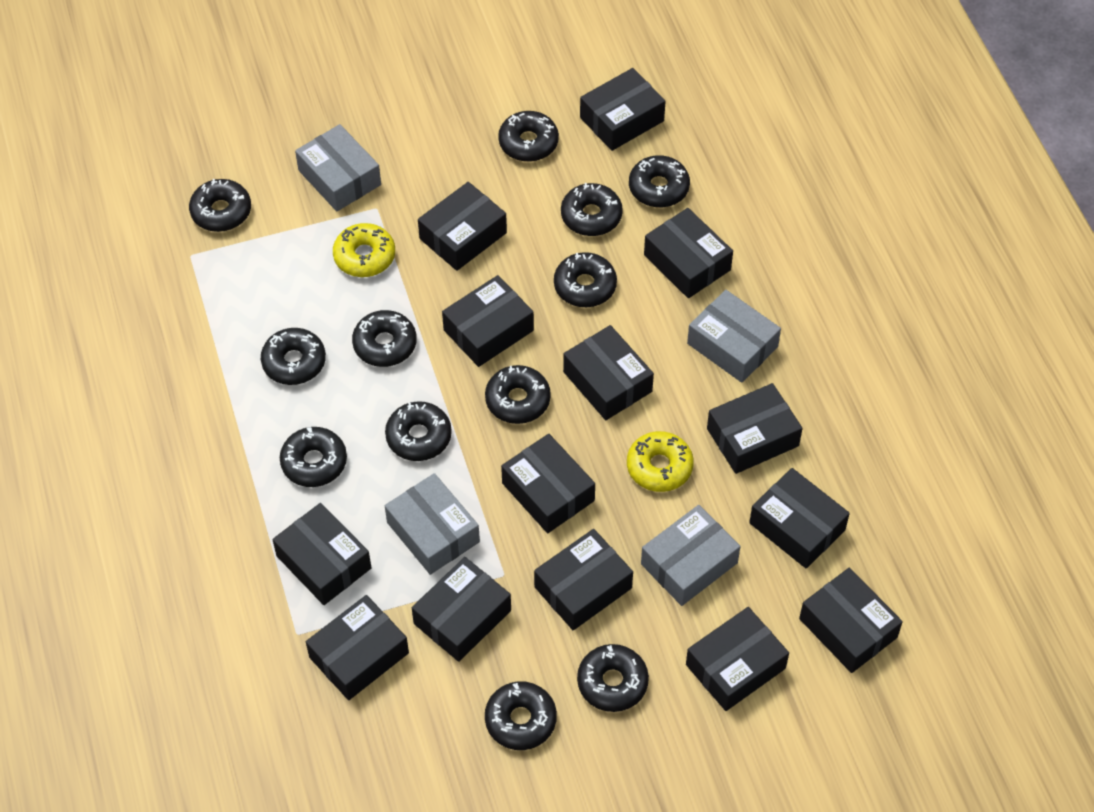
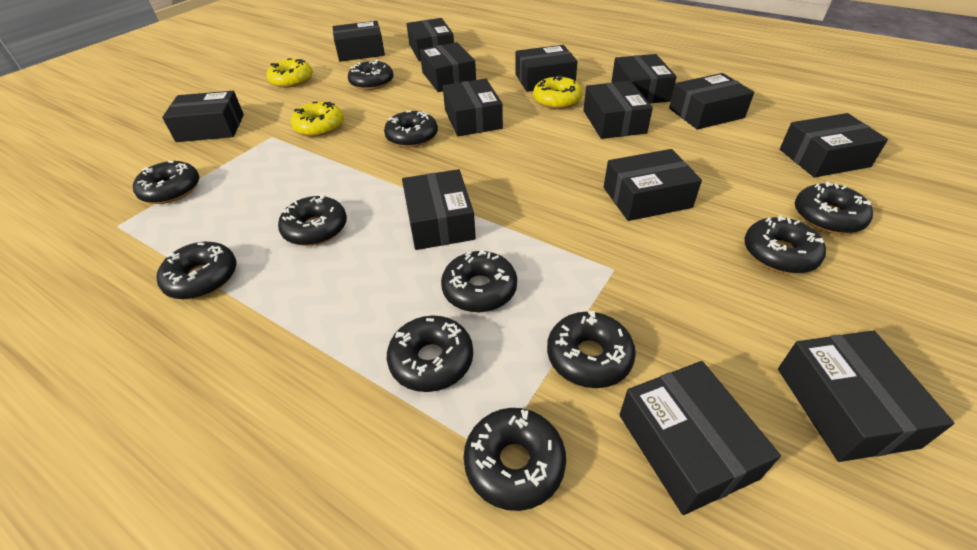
black donut: [189,179,251,232] [261,328,326,385] [280,427,347,487] [352,310,417,367] [385,401,452,461] [485,365,551,424] [485,681,557,750] [498,111,559,162] [554,252,617,307] [561,183,623,236] [577,644,649,712] [629,155,690,207] = 12 -> [133,161,199,204] [156,242,236,299] [278,195,347,246] [348,59,393,90] [384,111,438,148] [387,315,473,392] [441,249,517,312] [463,408,566,511] [547,311,636,388] [744,215,826,274] [795,181,873,234] = 11
grey box: [295,124,381,211] [385,473,480,575] [641,505,740,606] [687,290,781,383] = 4 -> none = 0
yellow donut: [333,223,395,277] [627,431,694,492] = 2 -> [266,58,313,88] [291,102,344,137] [533,75,583,109] = 3

